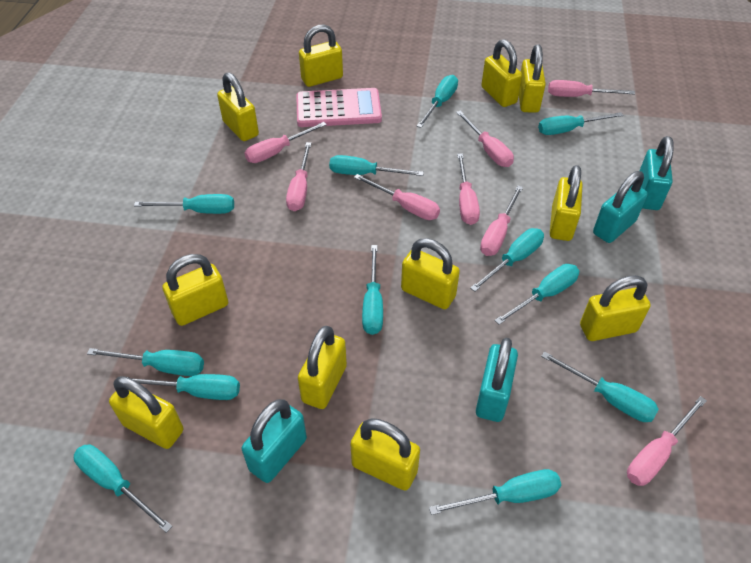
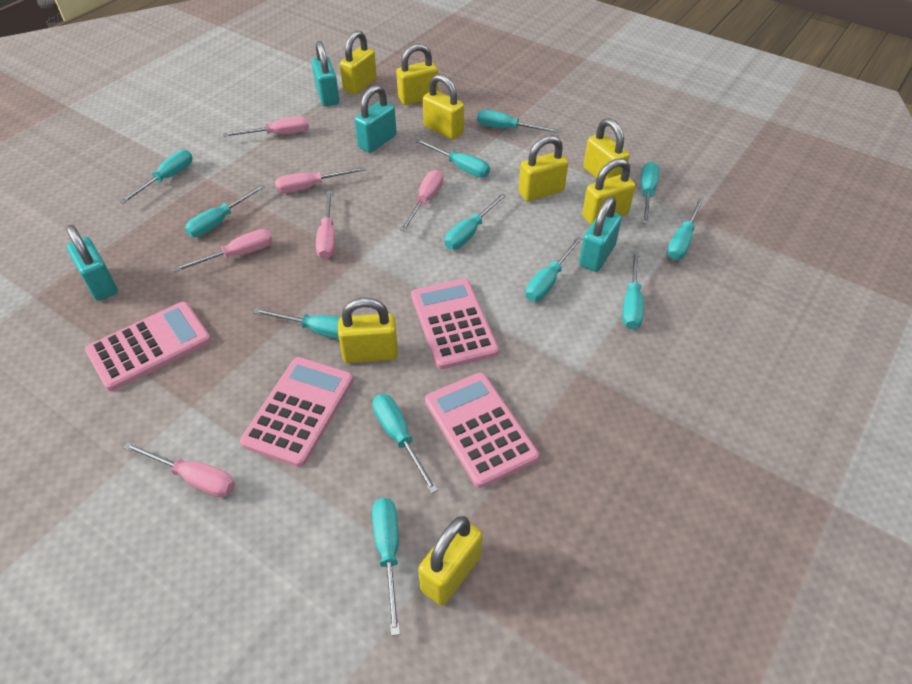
pink calculator: [296,88,382,127] = 1 -> [85,302,211,391] [240,357,353,467] [411,279,499,369] [425,372,539,488] = 4
pink screwdriver: [245,122,327,163] [286,142,311,211] [354,174,440,220] [456,110,514,167] [457,154,480,225] [480,186,523,256] [548,80,635,97] [627,396,707,486] = 8 -> [123,442,235,498] [173,229,273,272] [223,116,309,137] [275,167,366,193] [316,191,335,259] [400,170,443,231] = 6
yellow padlock: [109,376,183,449] [162,254,228,326] [217,72,259,141] [298,326,347,409] [299,25,343,87] [350,418,420,491] [401,238,460,309] [481,39,522,107] [519,45,546,113] [550,165,583,241] [580,275,651,341] = 11 -> [338,297,398,363] [340,30,377,95] [396,44,438,105] [418,516,482,605] [423,74,464,139] [519,135,568,201] [582,158,635,225] [583,118,629,179] = 8

